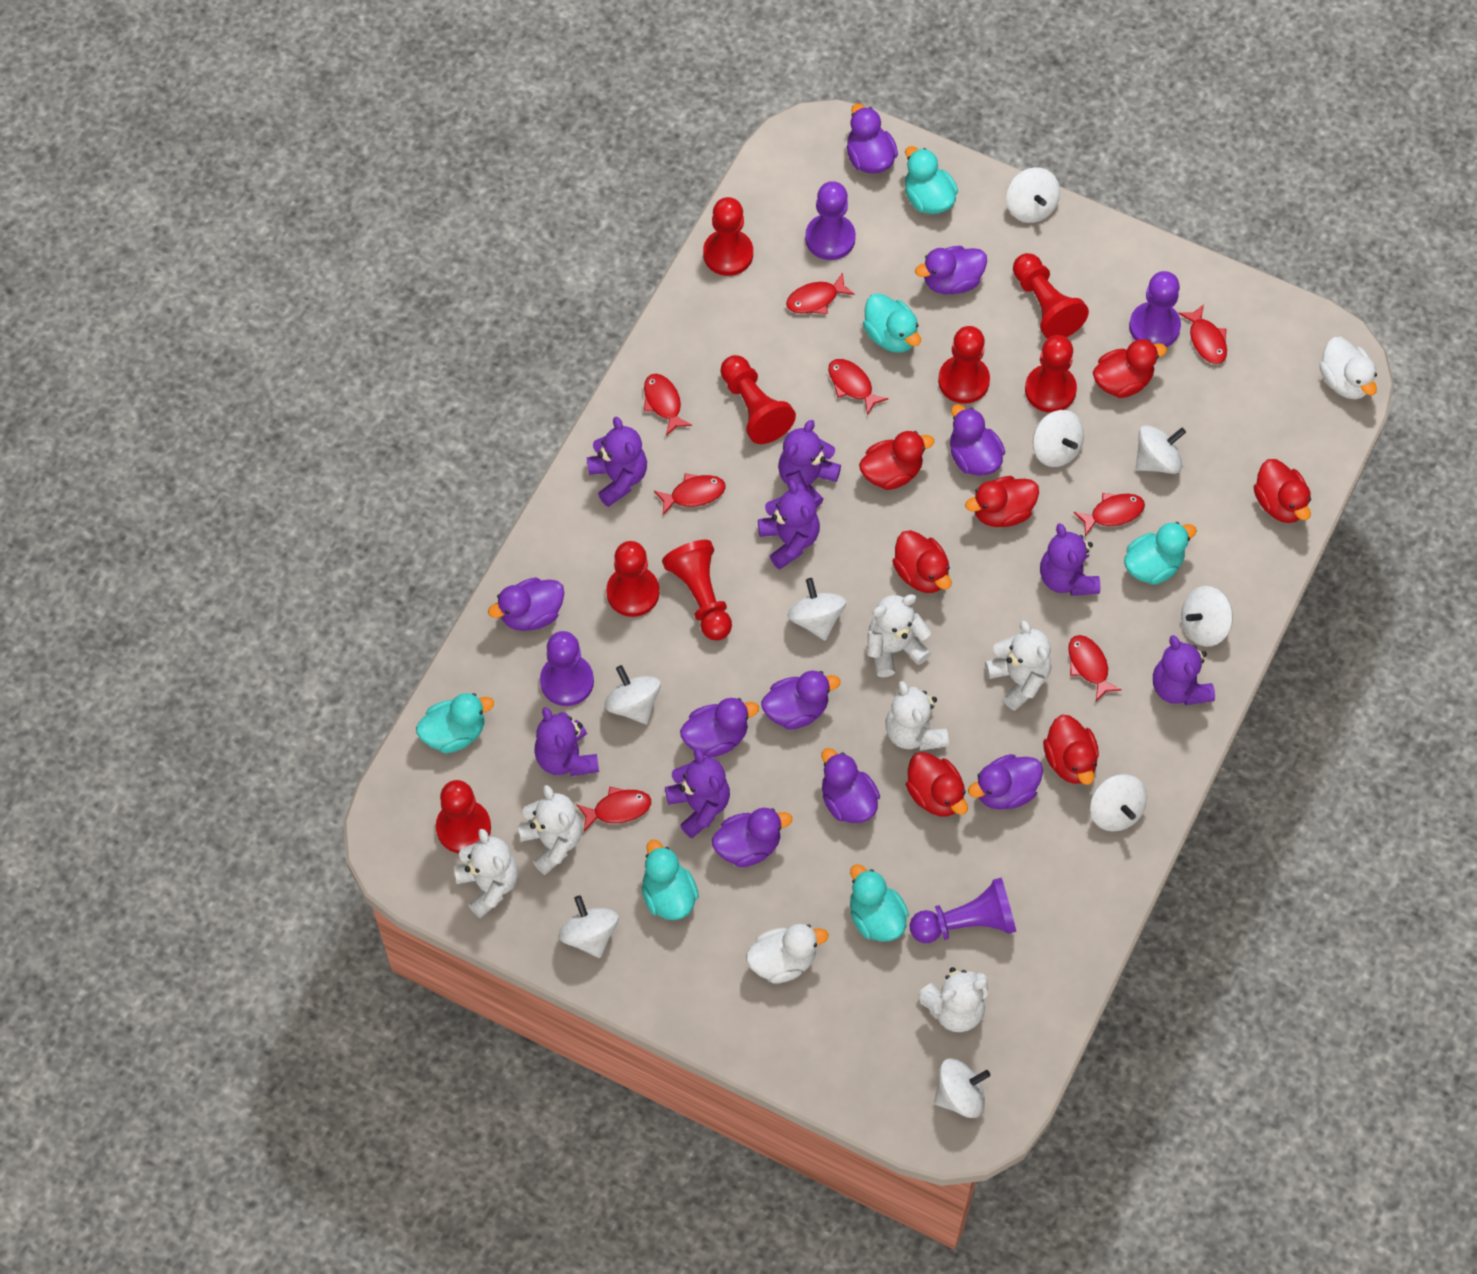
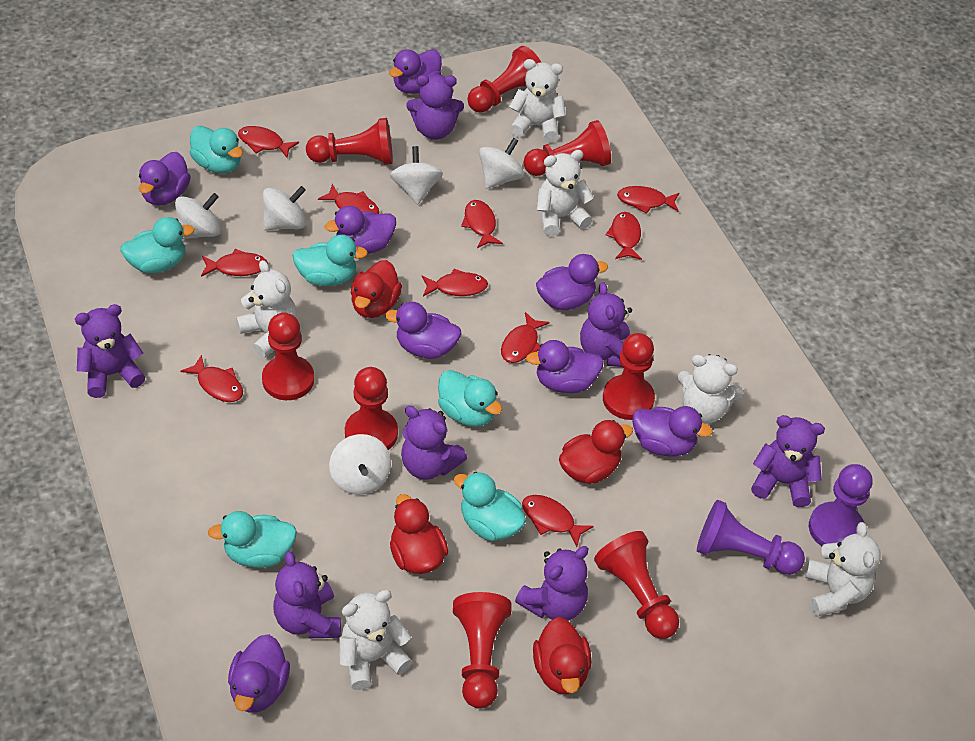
purple duck: [488,577,564,631] [680,698,759,757] [712,808,792,867] [761,671,840,730] [821,748,880,823] [847,104,898,174] [915,246,987,294] [950,404,1005,476] [968,754,1043,810] = 9 -> [139,152,191,206] [228,634,290,713] [325,206,396,254] [385,302,462,359] [389,49,442,94] [526,340,604,393] [536,254,608,310] [632,406,713,457] = 8
purple pawn: [540,631,594,706] [805,181,856,260] [910,878,1016,943] [1129,271,1181,347] = 4 -> [697,500,805,575] [809,464,873,546] = 2
red duck: [859,431,934,490] [892,530,952,593] [906,752,968,816] [965,476,1039,527] [1043,715,1099,785] [1093,339,1167,398] [1254,459,1311,523] = 7 -> [351,260,402,318] [390,494,448,574] [533,617,591,695] [559,420,633,484] = 4
red fish: [576,787,651,832] [644,374,692,436] [654,473,726,515] [786,272,855,314] [828,359,889,416] [1068,635,1122,701] [1074,493,1145,536] [1178,304,1227,364] = 8 -> [181,355,243,402] [201,249,268,277] [238,126,299,158] [318,184,379,214] [422,269,488,296] [461,200,503,248] [501,312,550,363] [522,495,594,547] [605,212,642,260] [617,186,679,213] = 10
white duck: [746,924,828,984] [1319,337,1377,399] = 2 -> none = 0
white spinning top: [558,895,619,958] [605,665,661,724] [787,578,846,640] [934,1058,990,1118] [1006,167,1060,223] [1033,410,1084,467] [1090,774,1147,831] [1136,425,1186,474] [1181,586,1233,647] = 9 -> [175,193,221,239] [263,186,306,230] [329,434,391,495] [390,146,443,205] [479,138,524,189] = 5

